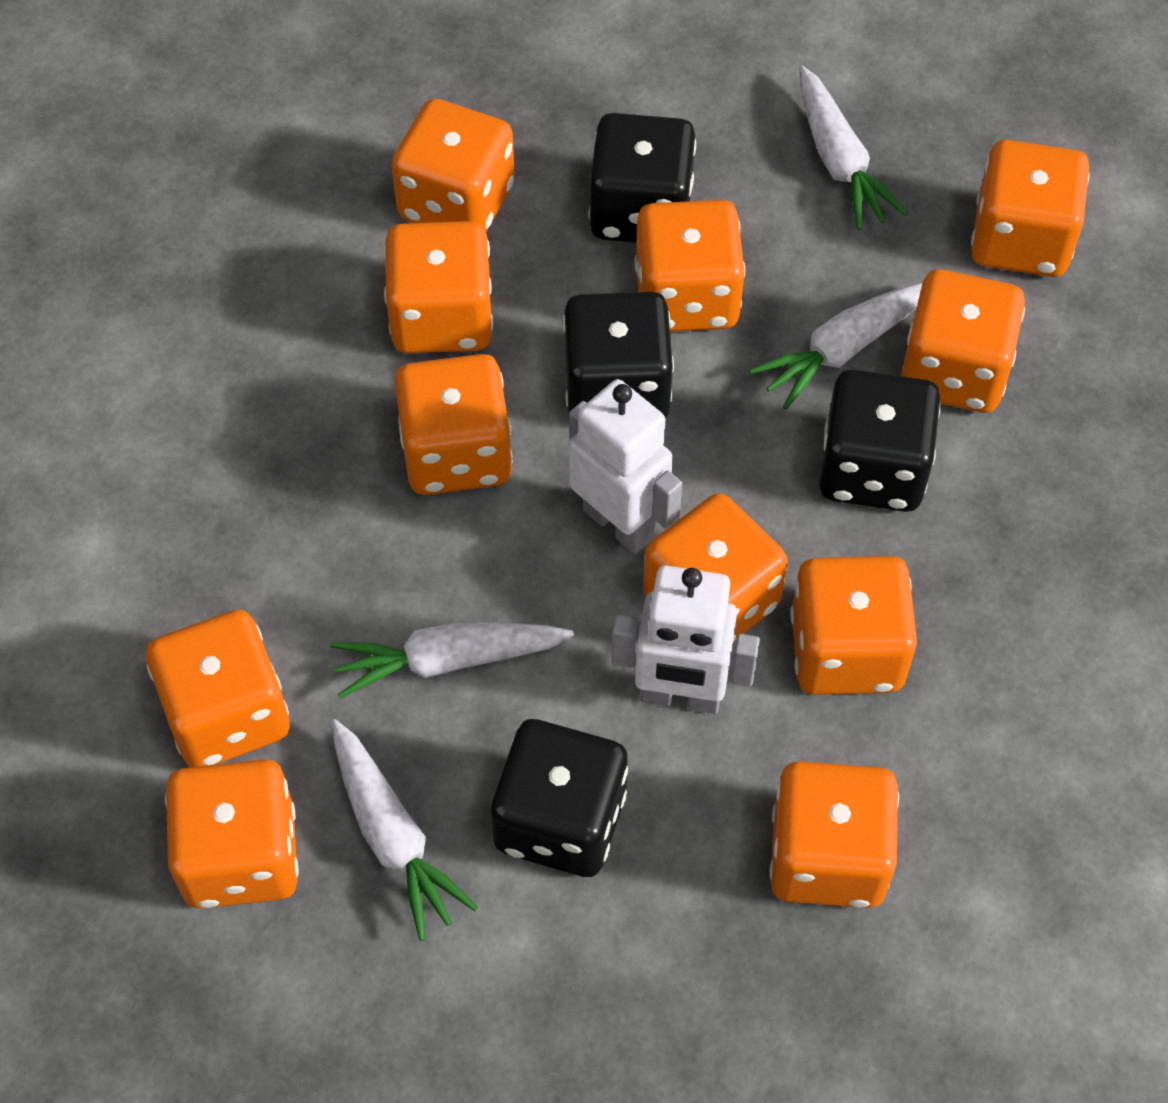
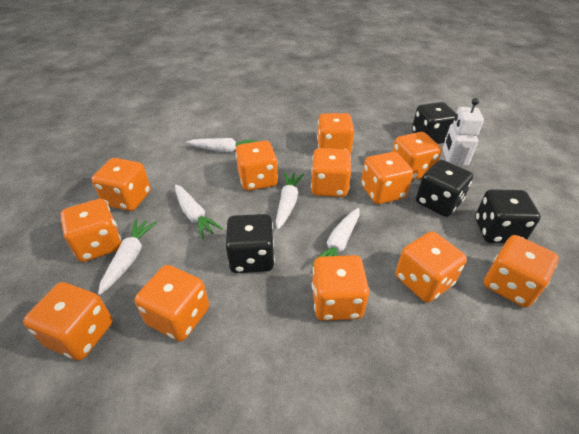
orange dice: [146,610,290,767] [165,760,299,909] [384,221,493,353] [391,99,515,232] [395,354,513,495] [634,200,745,332] [643,493,788,642] [770,761,899,908] [790,556,917,695] [901,269,1025,413] [971,140,1090,277] = 11 -> [23,282,112,360] [60,199,121,262] [92,158,151,211] [135,265,209,342] [236,141,278,191] [311,148,351,197] [312,255,369,321] [317,113,354,154] [361,152,413,204] [392,132,442,181] [396,231,467,302] [484,235,559,307] = 12
white carrot: [330,623,574,698] [331,719,478,941] [750,282,923,409] [799,66,908,230] = 4 -> [98,219,157,295] [175,184,223,239] [187,138,259,152] [276,172,304,230] [311,208,360,266] = 5
white robot: [569,379,682,554] [612,565,760,714] = 2 -> [443,98,484,168] = 1

